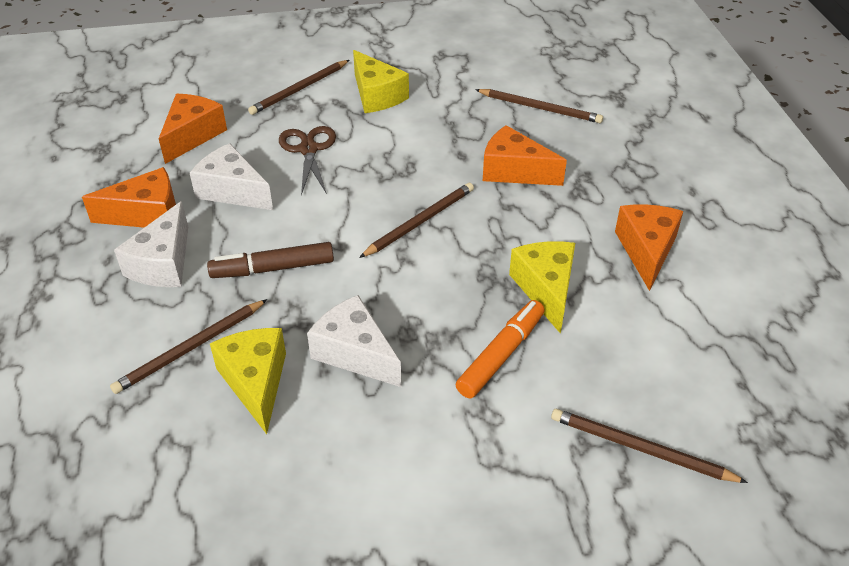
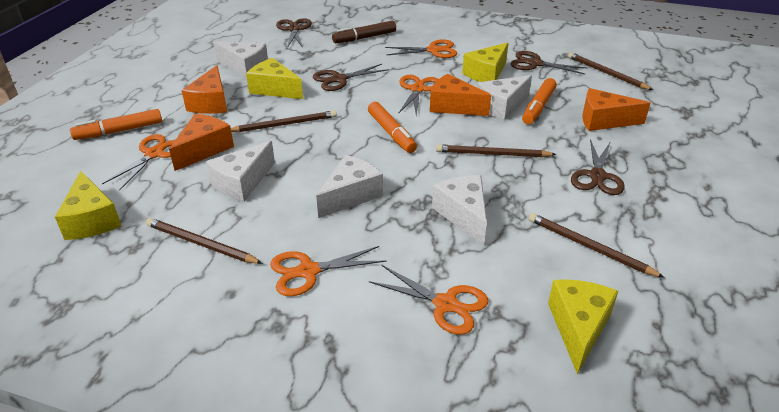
brown scissors: [279,126,336,195] = 1 -> [276,18,312,48] [313,64,389,91] [510,51,587,74] [571,139,625,195] = 4
orange marker: [456,300,545,398] = 1 -> [70,109,162,140] [368,102,417,153] [522,78,557,124] = 3
orange scissors: none = 0 -> [102,134,175,191] [270,246,386,296] [369,265,488,335] [385,39,457,58] [398,75,438,116] = 5
white cheese: [114,201,188,287] [190,143,273,210] [307,295,401,387] = 3 -> [206,141,275,202] [214,41,268,78] [316,155,383,218] [432,175,487,246] [477,75,532,120] = 5
yellow cheese: [210,328,286,434] [353,50,409,113] [509,241,575,334] = 3 -> [55,171,121,240] [246,58,303,99] [462,43,508,82] [548,279,618,374] = 4

